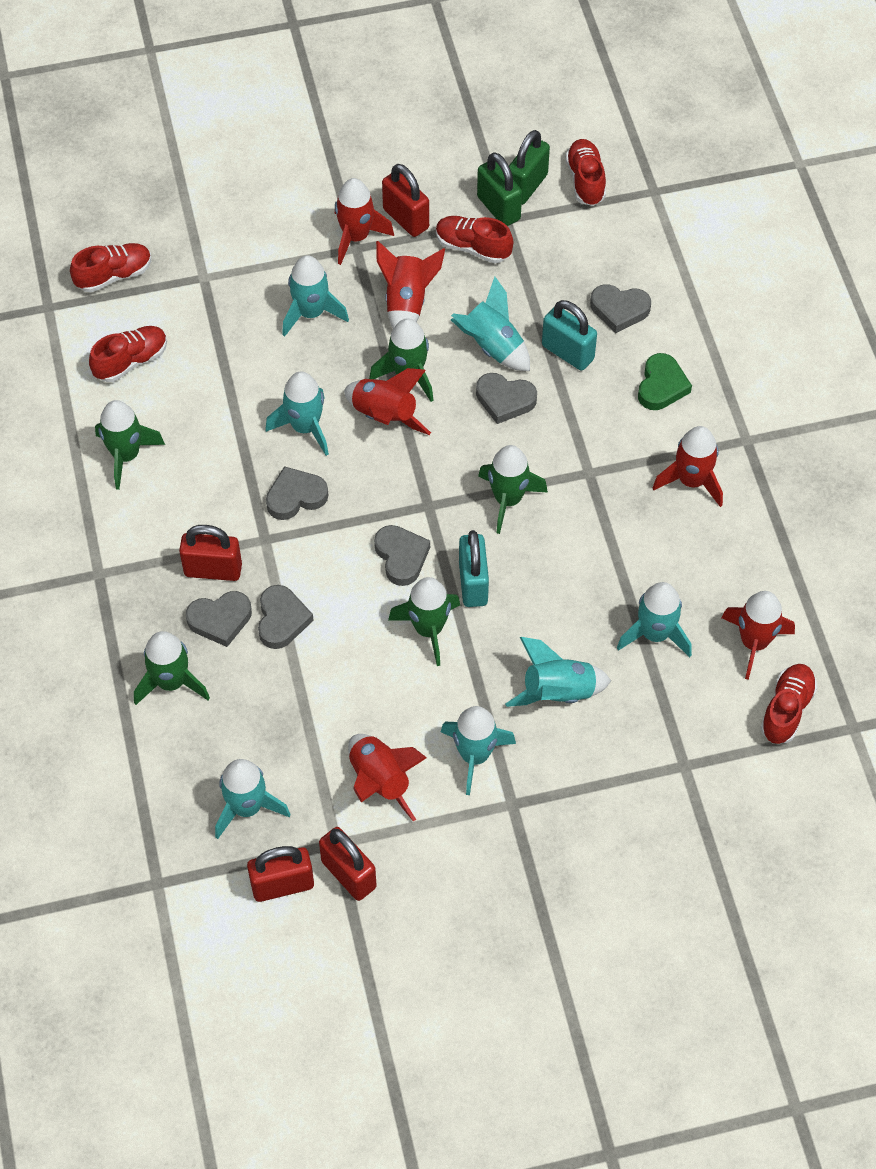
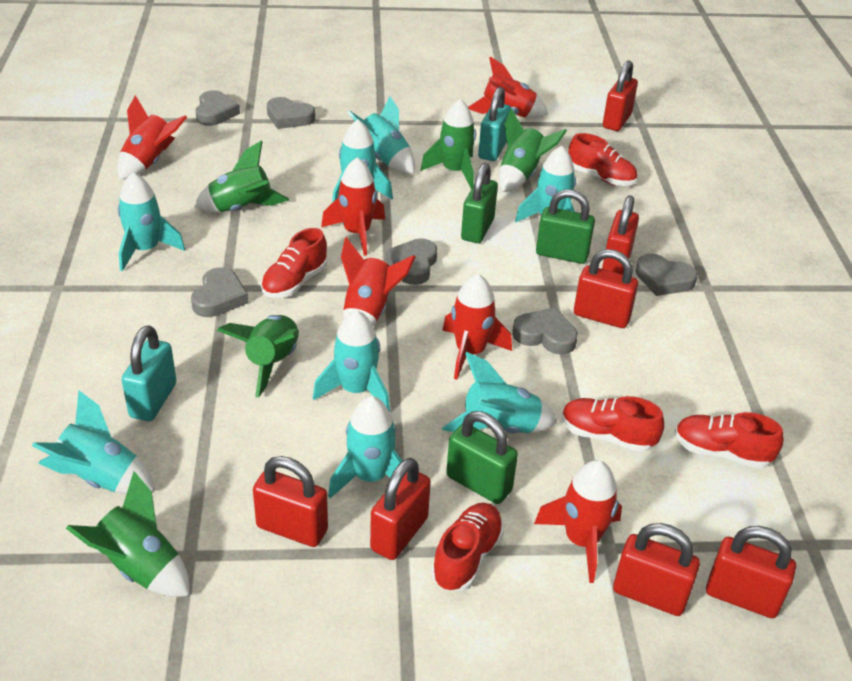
green heart: [638,353,692,410] = 1 -> none = 0
green padlock: [477,152,522,226] [509,130,550,205] = 2 -> [446,411,518,504] [461,163,498,243] [536,189,595,264] = 3
red padlock: [179,525,242,581] [247,846,314,902] [319,827,377,901] [382,164,429,237] = 4 -> [253,456,328,547] [370,458,431,560] [574,249,638,328] [602,195,639,274] [603,60,638,131] [613,523,700,616] [706,526,796,618] = 7
turquoise rocket: [215,759,290,839] [265,372,329,456] [282,255,349,337] [441,706,516,795] [451,277,530,371] [505,637,611,707] [617,582,692,657] = 7 -> [32,391,155,494] [118,172,185,271] [313,310,390,412] [328,396,402,498] [332,120,393,203] [347,96,415,174] [442,352,557,433] [515,146,576,223] = 8

